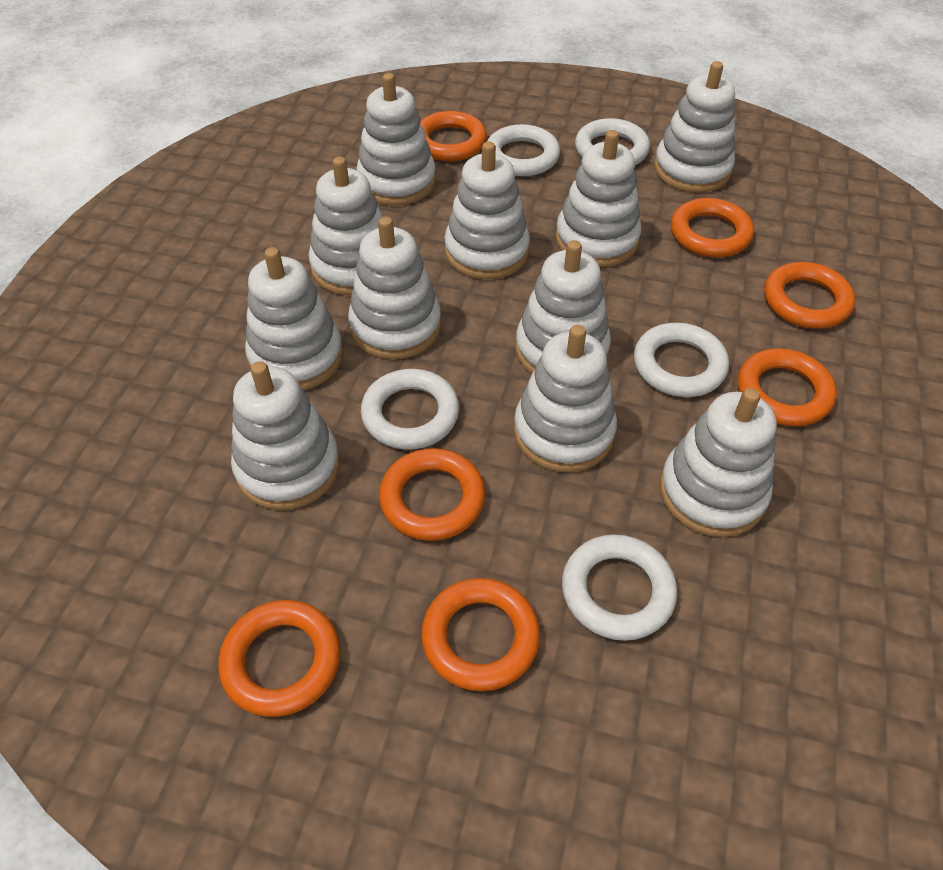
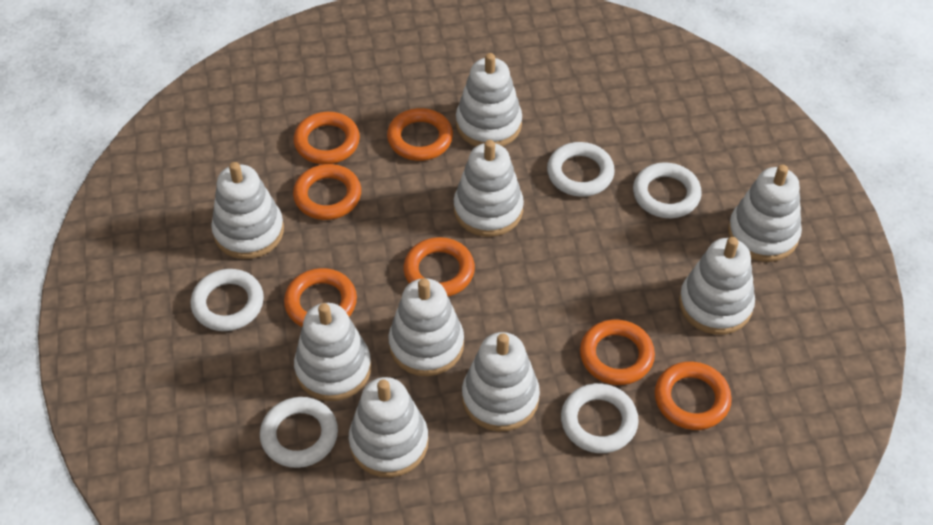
white stacking toy: [231,361,340,510] [245,247,343,390] [308,157,383,295] [348,217,441,359] [356,73,436,206] [444,142,530,279] [514,325,617,472] [515,240,611,374] [555,130,641,267] [654,61,735,193] [660,388,776,537] = 11 -> [211,162,284,259] [294,303,371,401] [349,377,429,477] [388,278,464,376] [454,140,524,237] [456,53,522,146] [462,332,540,431] [679,237,755,335] [728,165,802,262] = 9

